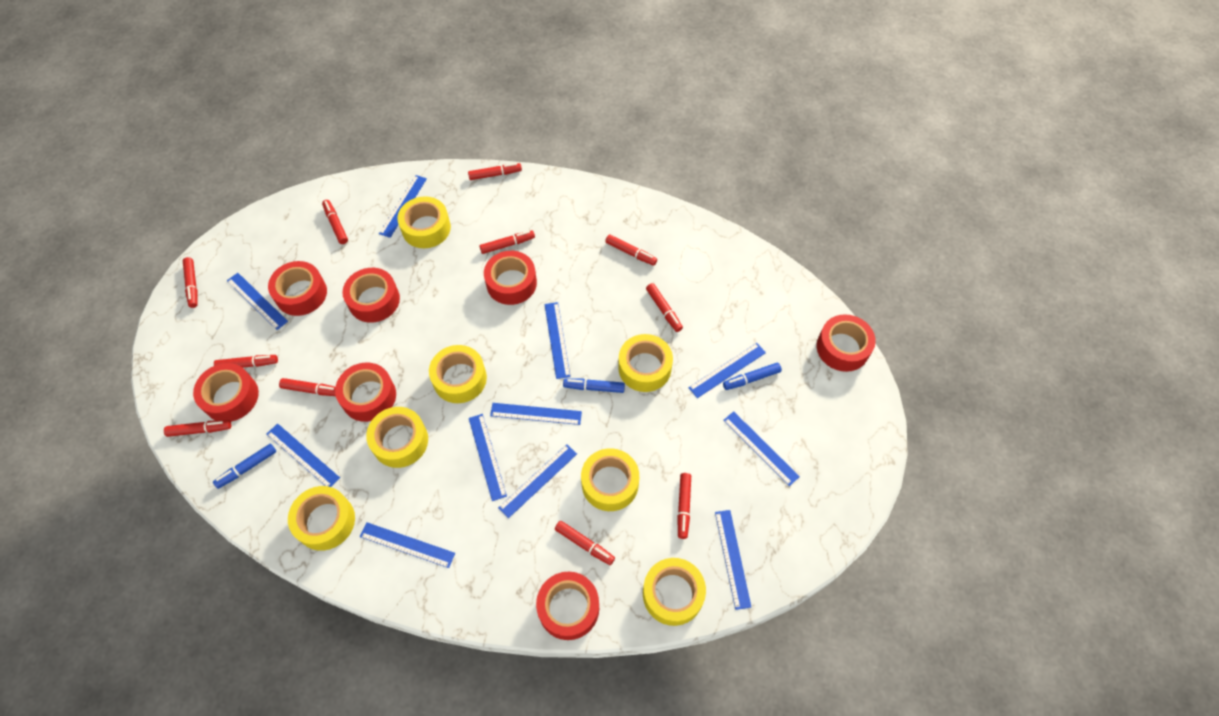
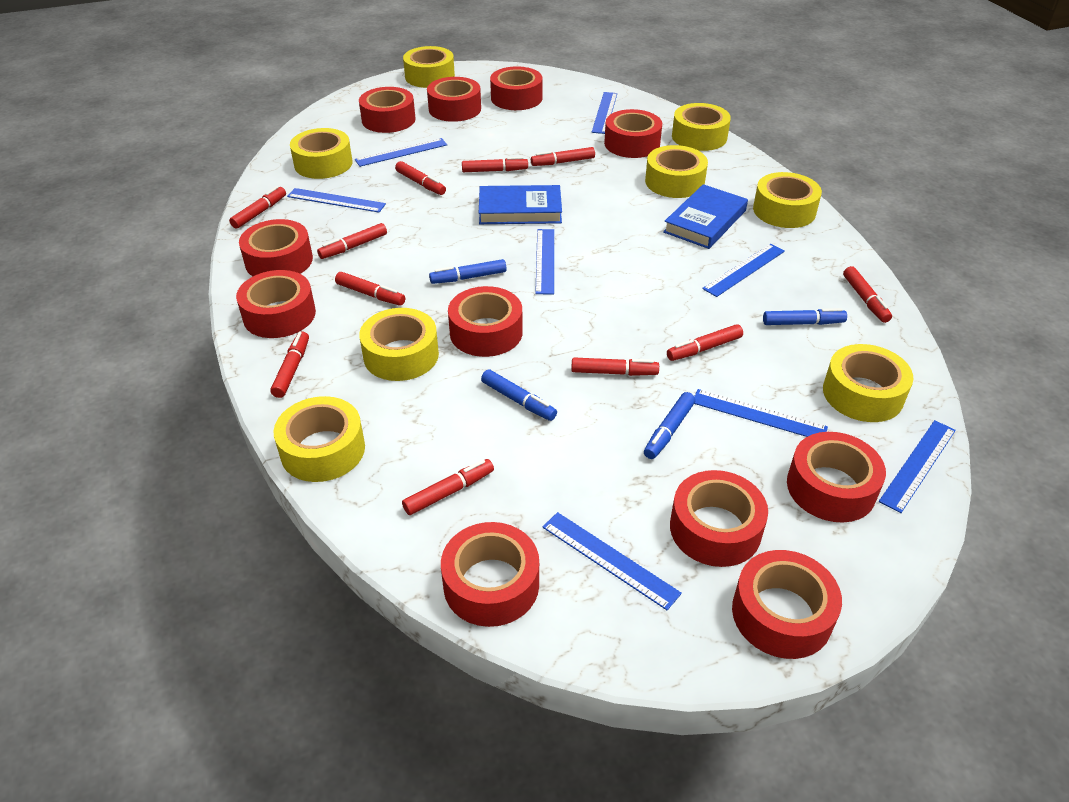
blue book: none = 0 -> [479,185,562,224] [663,184,748,249] = 2
blue marker: [213,444,276,489] [563,379,625,393] [723,363,782,390] = 3 -> [429,259,507,284] [481,370,557,421] [644,392,696,459] [763,308,847,325] = 4
blue ruler: [227,273,288,330] [267,423,340,487] [360,522,455,568] [379,175,427,238] [469,414,507,501] [490,403,582,425] [498,444,577,518] [544,302,570,379] [688,343,766,398] [715,510,751,610] [723,411,800,486] = 11 -> [287,188,386,213] [355,138,447,167] [535,229,554,294] [543,512,682,610] [592,92,617,134] [694,389,828,437] [702,244,785,297] [879,420,956,513] = 8
red tape: [193,363,259,422] [268,261,327,316] [335,362,396,422] [342,268,400,323] [484,251,537,305] [536,572,599,640] [817,314,876,372] = 7 -> [236,270,316,338] [239,219,313,276] [359,87,416,133] [427,77,481,122] [441,522,539,627] [448,286,523,357] [490,66,543,110] [604,109,662,158] [670,470,768,567] [732,550,842,659] [787,432,886,522] = 11
yellow tape: [288,486,355,551] [366,407,428,468] [398,196,451,248] [429,345,487,403] [581,448,639,511] [618,334,673,392] [643,558,706,626] = 7 -> [273,396,365,482] [290,128,352,179] [359,308,439,381] [403,46,455,88] [645,145,708,198] [672,103,731,151] [753,172,822,228] [823,344,913,422] = 8

